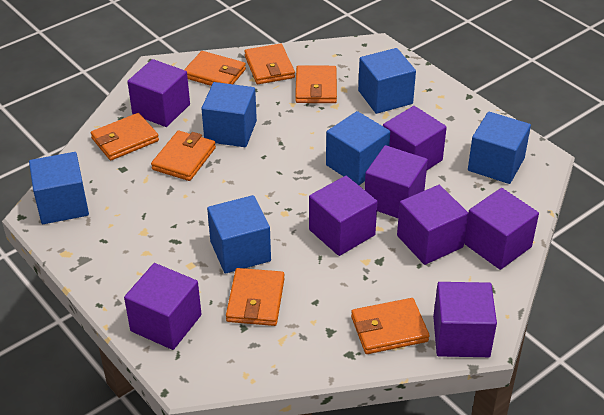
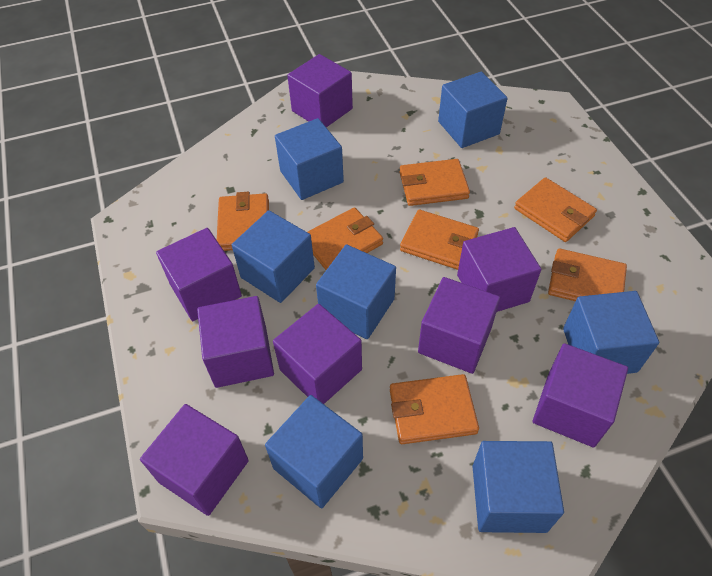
blue cube: [29,152,89,224] [201,82,257,147] [207,195,271,274] [326,111,390,185] [358,48,416,114] [468,111,531,184] = 6 -> [232,210,315,303] [265,395,363,509] [275,118,344,200] [316,244,396,339] [438,72,508,148] [472,441,564,533] [563,291,659,374] = 7

